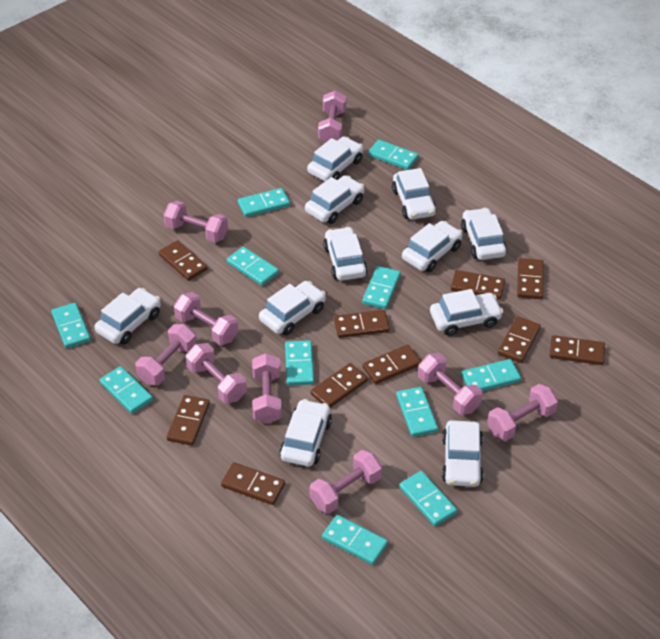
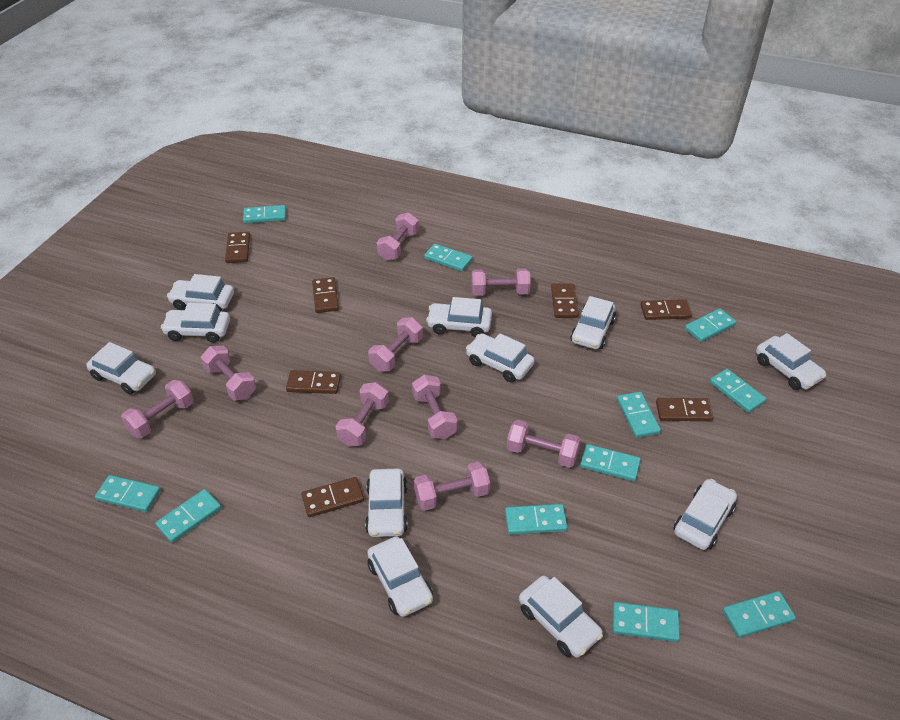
brown domino: [159,240,208,281] [166,395,210,446] [221,462,285,505] [310,363,368,408] [334,310,390,338] [363,345,421,384] [451,270,505,299] [498,316,541,363] [517,258,544,299] [549,335,605,365] = 10 -> [225,232,250,263] [286,370,341,394] [301,477,364,517] [312,277,339,313] [551,284,579,318] [641,299,692,320] [656,398,714,421] = 7

